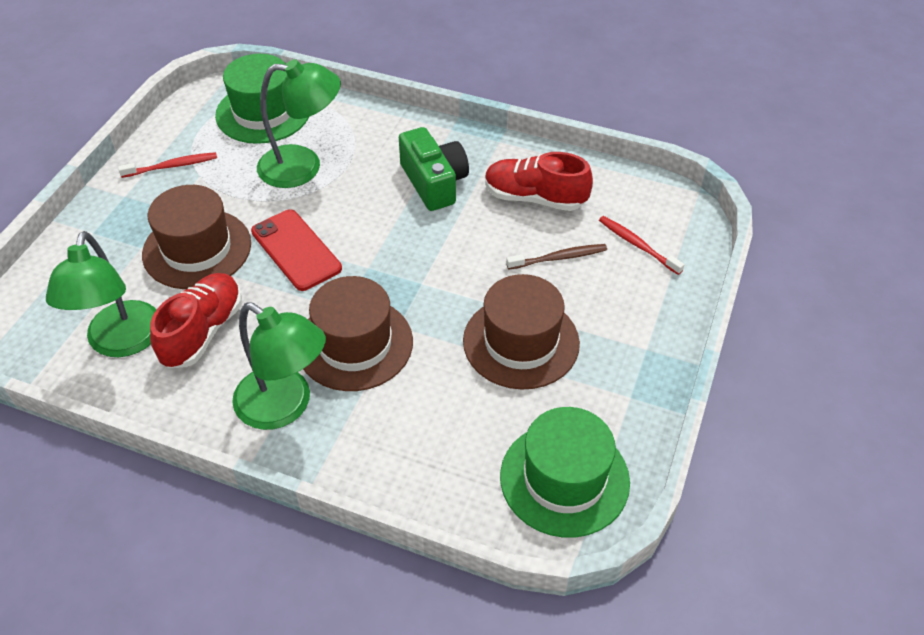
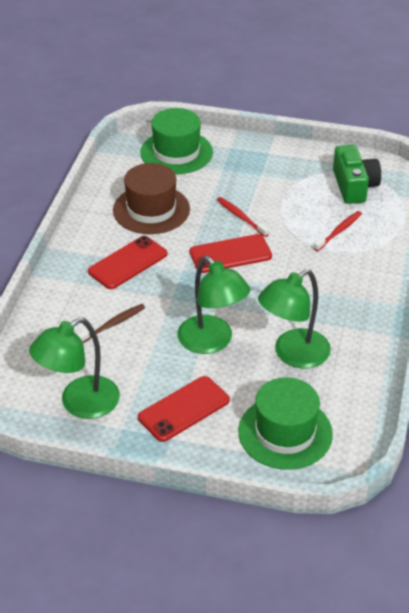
brown hat: [142,185,251,289] [303,276,413,391] [463,274,580,390] = 3 -> [113,163,190,234] = 1
red phone: [251,209,342,291] = 1 -> [88,236,167,289] [138,376,230,442] [190,234,272,273] = 3
red shoe: [150,273,242,368] [485,152,593,211] = 2 -> none = 0

